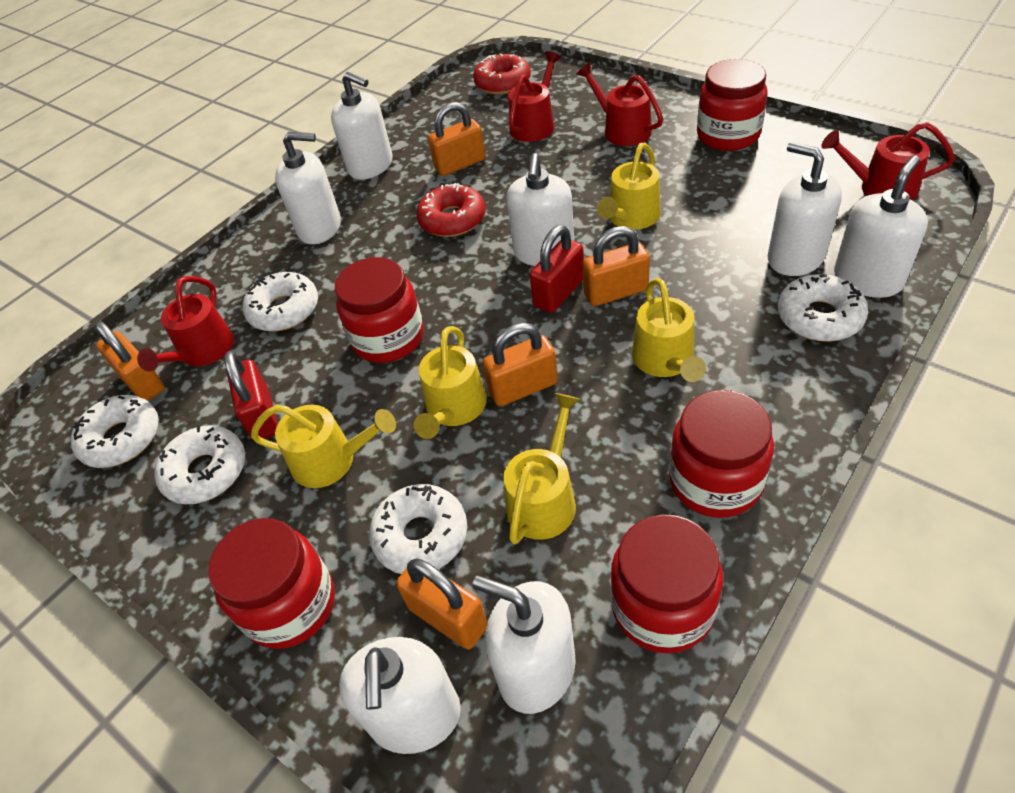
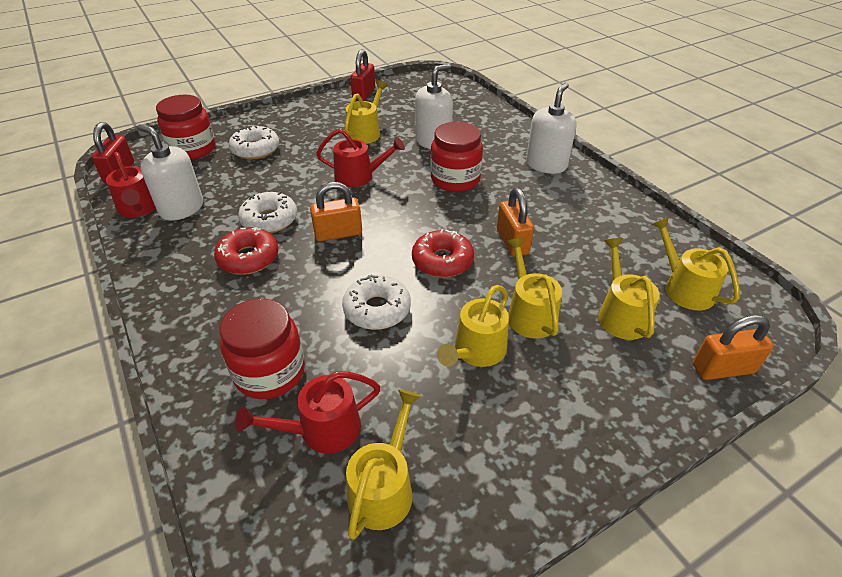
orange padlock: [94,321,165,401] [396,558,487,649] [428,102,486,176] [483,323,558,406] [582,226,650,306] = 5 -> [310,182,362,242] [497,188,534,257] [693,315,774,380] = 3
red jar: [208,518,335,649] [335,257,424,363] [610,514,723,654] [669,390,774,518] [697,59,768,151] = 5 -> [156,95,215,160] [220,299,305,399] [430,122,483,192] = 3
red watering can: [137,276,234,371] [508,51,561,142] [576,63,663,146] [821,122,955,201] = 4 -> [106,152,156,218] [235,371,380,454] [316,129,405,187] = 3
white donut: [70,395,159,468] [154,425,245,504] [243,272,318,331] [369,484,467,574] [778,274,868,342] = 5 -> [229,126,279,160] [238,192,297,233] [342,274,411,330] = 3
white soap dispenser: [275,132,341,244] [331,72,392,180] [339,637,461,754] [472,575,576,714] [507,153,574,266] [768,142,842,276] [834,155,928,298] = 7 -> [137,124,203,221] [415,64,453,149] [526,82,576,174] = 3
yellow watering can: [251,405,396,488] [414,326,487,439] [503,393,580,544] [597,143,661,230] [632,278,706,382] = 5 -> [344,80,388,144] [346,389,421,540] [437,285,509,367] [507,237,562,339] [598,238,660,340] [652,217,740,310] = 6

